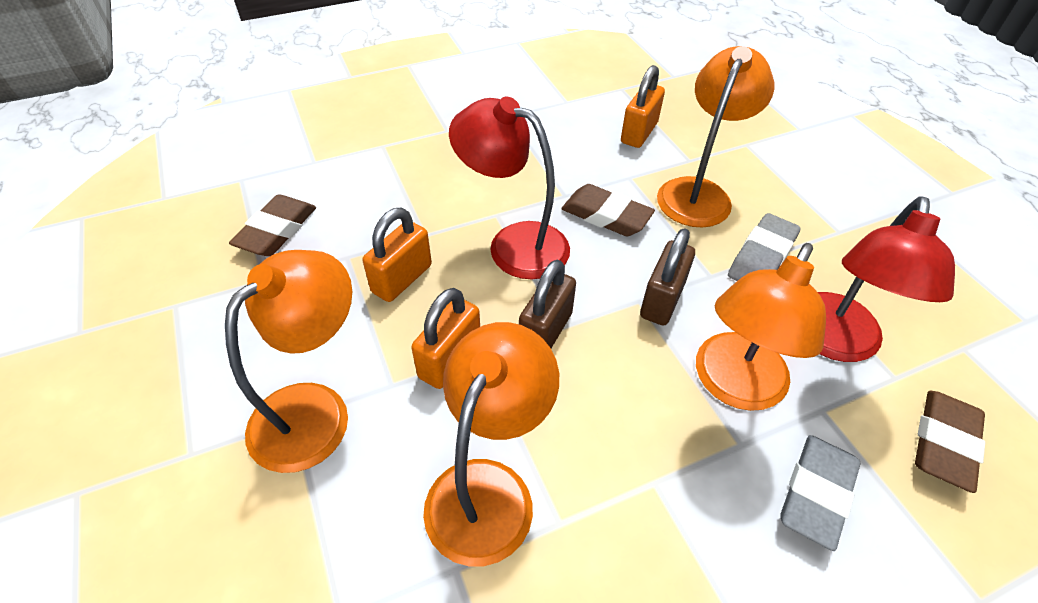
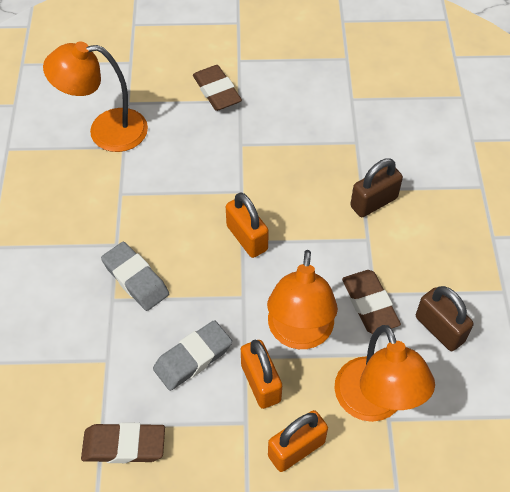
orange lamp: [225,250,352,473] [423,322,559,566] [657,46,774,228] [696,243,826,411] = 4 -> [43,41,148,152] [267,250,338,349] [334,325,435,422] = 3
red lamp: [449,96,570,279] [818,196,955,362] = 2 -> none = 0

